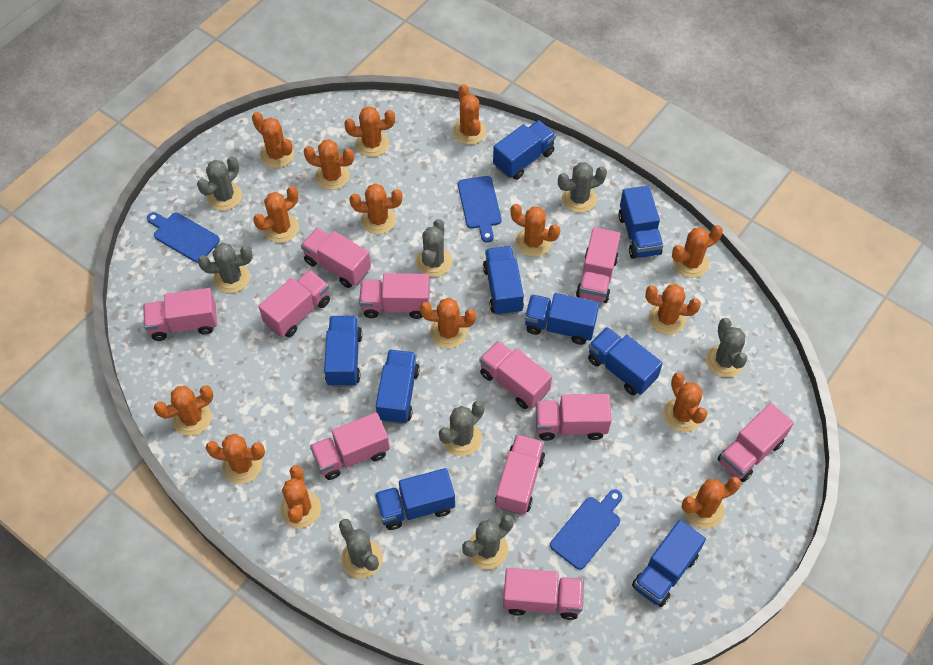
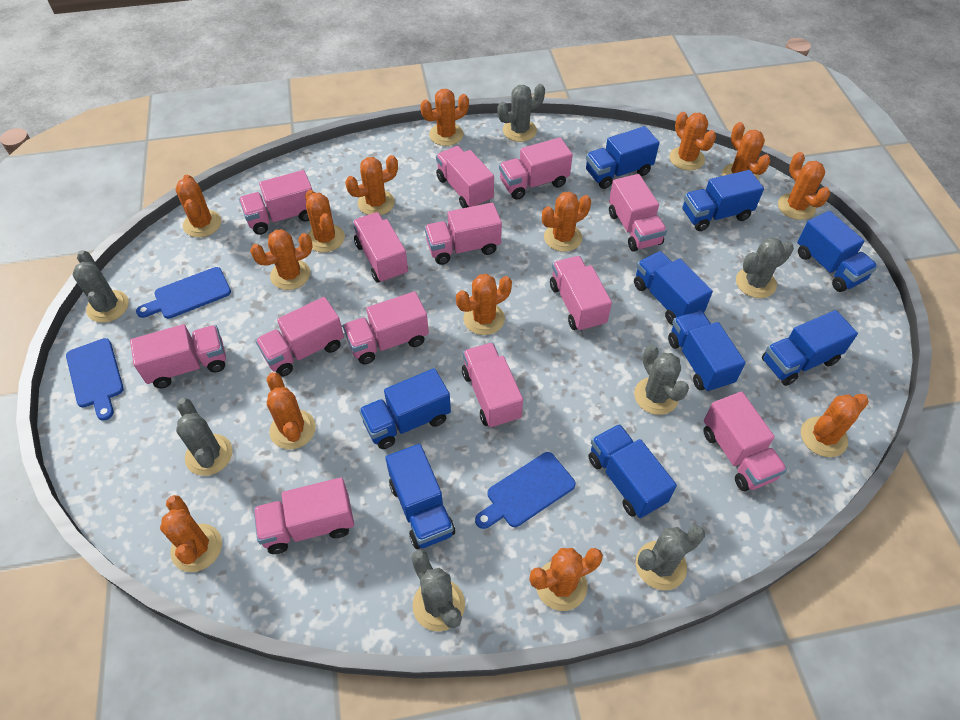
grey cactus: [197,156,242,210] [198,243,253,293] [339,519,383,578] [416,219,452,277] [439,401,484,456] [462,514,514,569] [558,162,607,213] [706,318,747,378] = 8 -> [73,250,129,323] [176,398,233,476] [411,550,465,632] [497,84,545,142] [634,345,689,415] [636,525,705,590] [736,238,794,298] = 7
orange cactus: [154,386,213,436] [206,434,265,484] [252,112,294,168] [253,186,299,243] [280,465,321,528] [304,139,354,190] [344,106,395,157] [350,183,402,234] [420,298,476,348] [452,84,486,145] [510,204,560,257] [645,284,701,335] [663,373,708,432] [672,225,723,278] [682,477,741,529] = 15 -> [160,495,222,572] [175,175,221,237] [250,229,313,290] [267,372,316,449] [305,190,345,252] [345,155,398,215] [420,89,469,146] [456,274,512,335] [529,548,603,611] [542,192,591,252] [669,112,716,171] [722,122,771,179] [778,152,830,220] [801,394,869,457] = 14
pink truck: [143,288,217,341] [259,270,330,337] [301,228,371,288] [310,412,390,480] [359,273,430,319] [479,341,552,409] [495,434,545,515] [503,568,584,620] [536,394,612,441] [576,227,621,303] [717,403,794,482] = 11 -> [130,324,226,388] [239,170,313,235] [254,478,354,554] [255,297,344,377] [343,291,429,364] [352,212,408,283] [424,203,502,265] [436,146,494,208] [462,343,523,428] [499,137,573,200] [550,256,612,332] [609,174,667,252] [703,392,787,491] = 13

